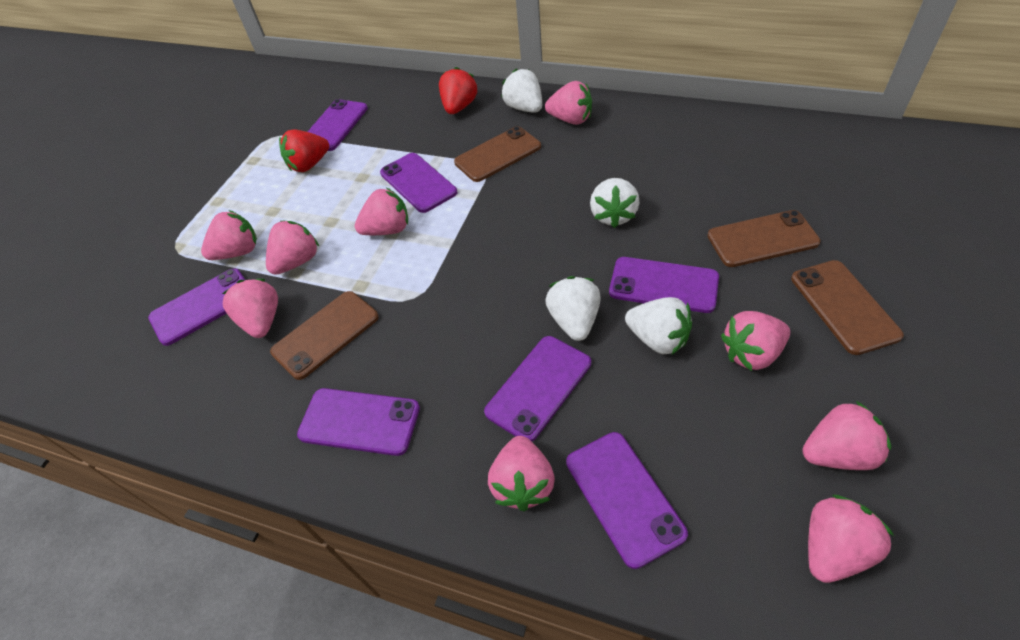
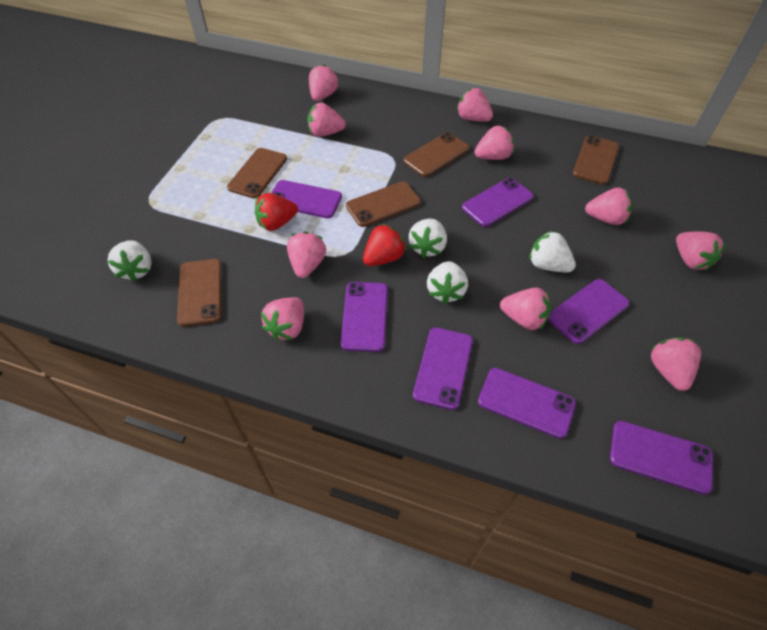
brown phone: [270,291,379,380] [454,126,541,182] [707,210,821,267] [791,260,904,355] = 4 -> [177,259,222,327] [227,148,287,198] [346,181,421,227] [404,132,469,177] [573,136,619,185] = 5
pink strawberry: [201,210,257,260] [222,279,278,338] [266,221,319,275] [355,187,408,235] [488,436,555,511] [545,81,592,125] [721,311,790,371] [802,401,891,470] [808,495,894,583] = 9 -> [261,297,304,341] [287,231,326,278] [307,103,346,137] [309,64,339,101] [457,88,493,122] [475,126,514,160] [500,288,551,330] [585,187,632,225] [650,337,701,391] [676,231,726,271] = 10

